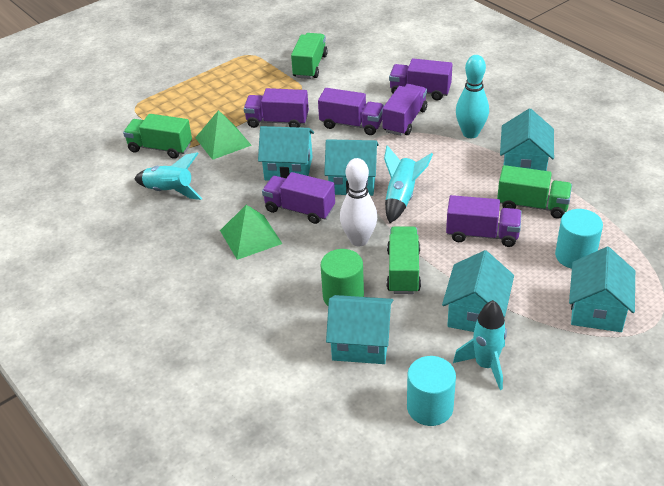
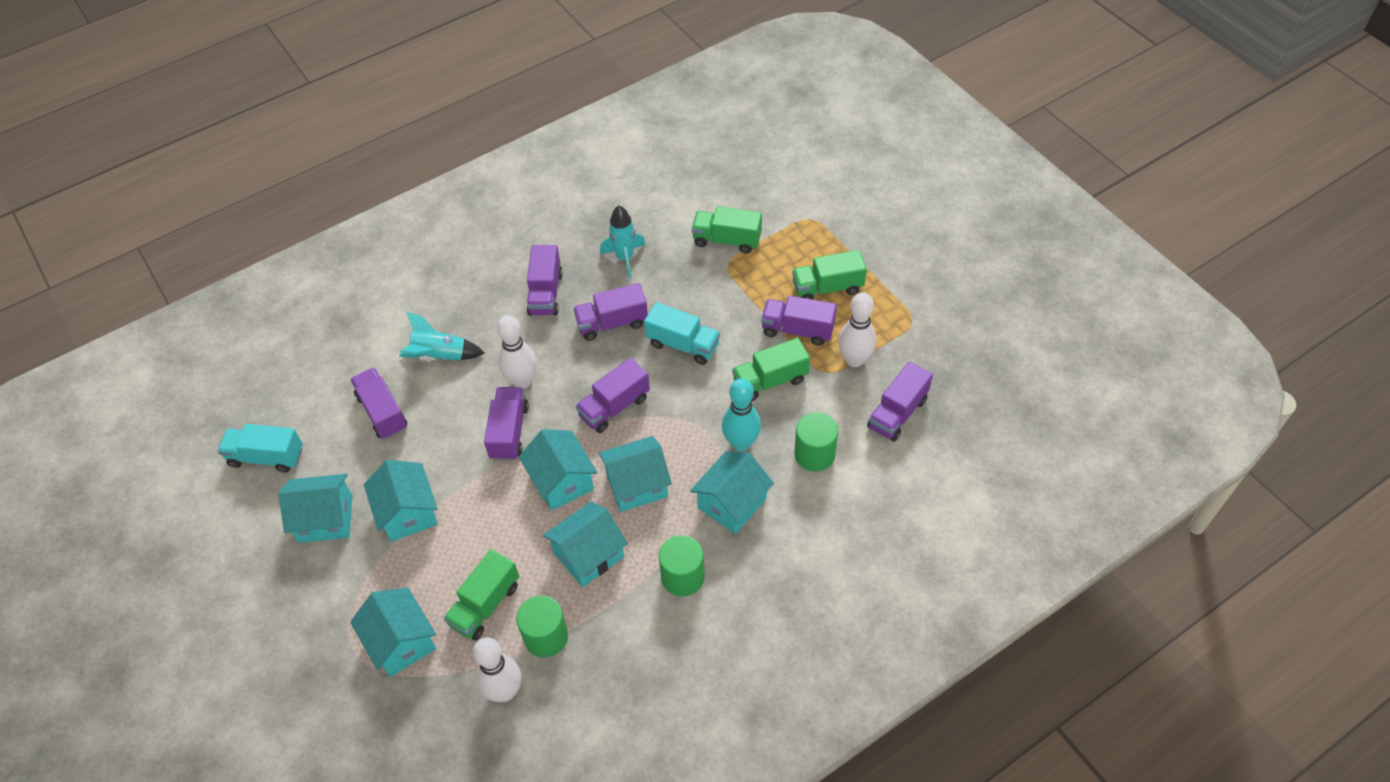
green cylinder: [321,249,364,306] = 1 -> [516,595,568,657] [659,535,705,596] [794,412,838,472] = 3
green pyramid: [195,110,252,160] [220,205,282,260] = 2 -> none = 0
purple truck: [244,88,309,128] [262,172,335,224] [318,88,384,135] [382,84,427,136] [389,58,452,100] [446,195,522,247] = 6 -> [350,368,407,439] [484,387,529,461] [527,245,563,316] [573,283,648,341] [575,358,650,433] [761,296,837,346] [867,361,933,442] = 7
turquoise cylinder: [407,356,456,426] [555,209,603,269] = 2 -> none = 0
turquoise house: [258,126,314,181] [324,139,379,196] [326,295,393,364] [442,250,514,332] [500,108,554,171] [569,247,635,332] = 6 -> [278,474,352,543] [350,588,436,677] [364,460,438,542] [519,429,597,510] [543,502,628,587] [599,436,672,512] [690,451,774,534] = 7
turquoise rocket: [134,152,203,200] [384,145,433,223] [453,300,507,390] = 3 -> [399,312,484,361] [600,205,646,279] = 2
turquoise truck: none = 0 -> [218,424,303,473] [644,302,720,365] = 2
white bowling pin: [340,158,377,246] = 1 -> [473,637,521,702] [497,315,537,389] [838,293,876,367] = 3

